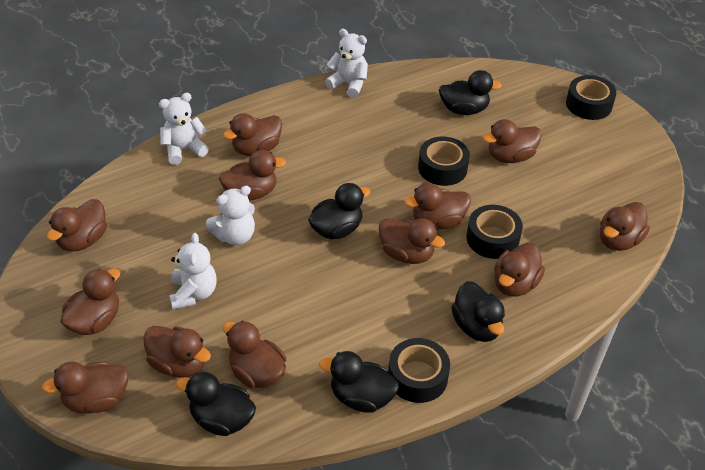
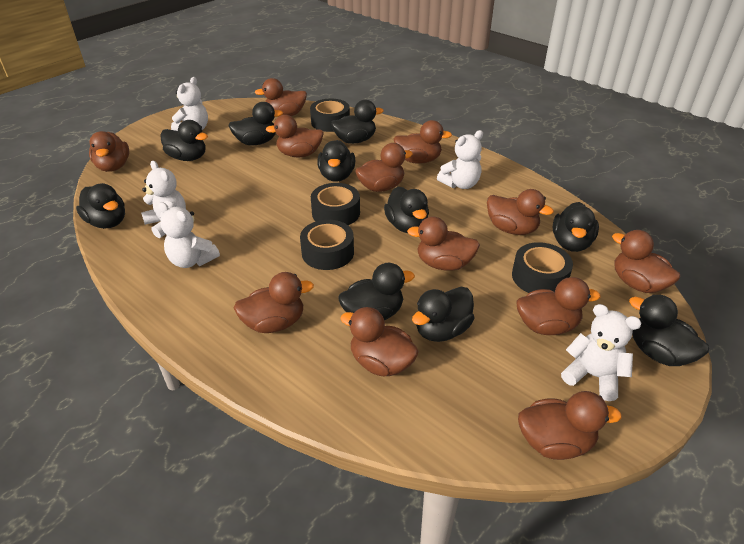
black duck: [176,372,256,436] [308,183,371,239] [319,351,399,413] [439,70,502,115] [451,281,505,342] = 5 -> [76,183,125,228] [160,120,208,161] [228,102,283,146] [317,140,355,182] [331,100,384,144] [339,263,415,320] [384,187,429,233] [412,287,475,342] [553,202,599,252] [629,295,709,366] = 10
white teddy bear: [159,93,209,165] [169,233,217,310] [206,186,255,245] [325,29,368,98] = 4 -> [141,161,186,238] [158,202,220,268] [171,77,208,131] [437,130,483,189] [561,304,642,401] = 5

